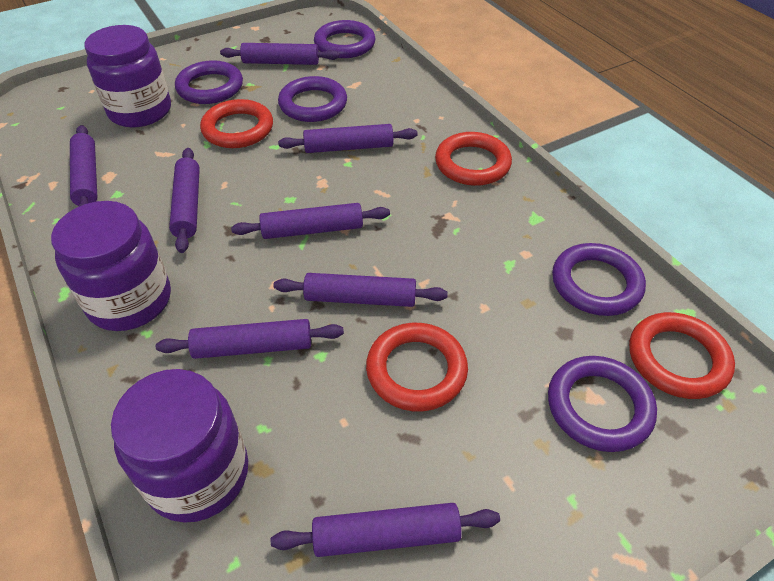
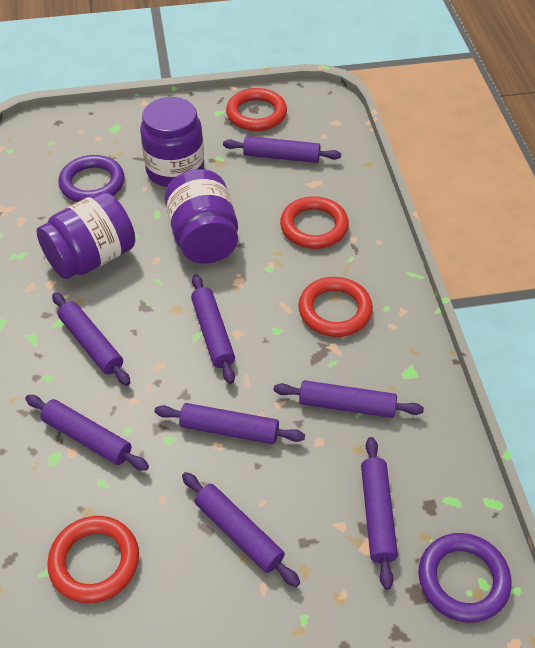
purple ring: [175,60,243,104] [278,76,347,122] [314,20,375,58] [548,356,657,452] [552,243,646,316] = 5 -> [58,155,124,202] [418,533,512,623] = 2

